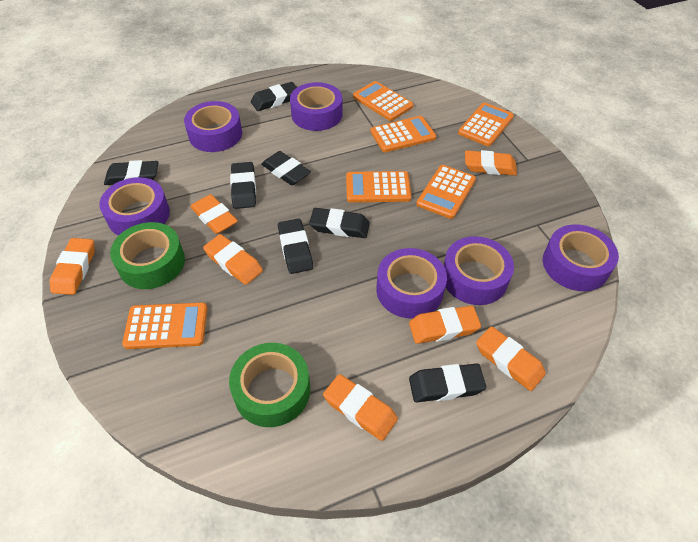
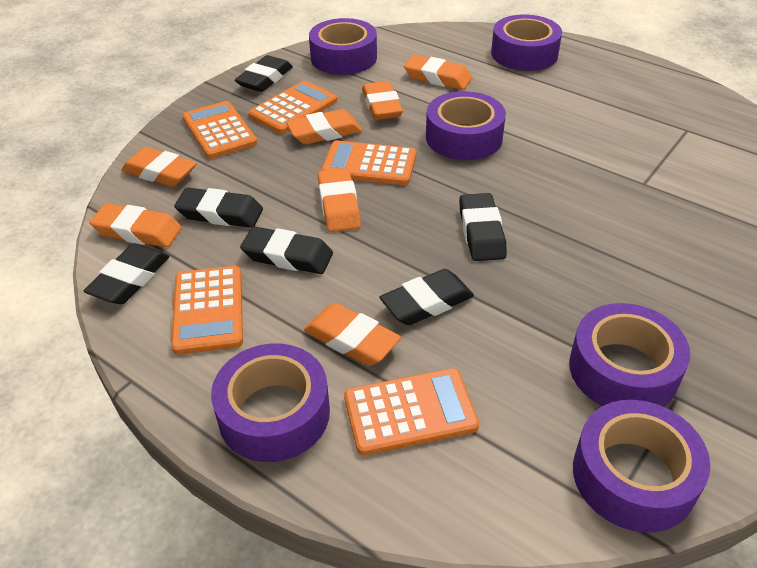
black eraser: [104,160,159,185] [230,162,256,209] [251,82,297,111] [261,151,311,185] [278,219,313,274] [309,208,370,238] [409,363,486,402] = 7 -> [84,243,170,304] [174,187,263,228] [235,55,293,92] [240,226,333,274] [379,269,474,325] [459,193,507,261] = 6
green tape: [110,222,185,289] [229,343,310,427] = 2 -> none = 0
orange calculator: [122,302,207,349] [346,171,411,202] [353,81,413,121] [370,116,436,152] [416,165,476,219] [458,103,514,146] = 6 -> [171,266,243,355] [182,101,257,159] [249,81,337,134] [322,141,416,185] [344,368,479,456] = 5

